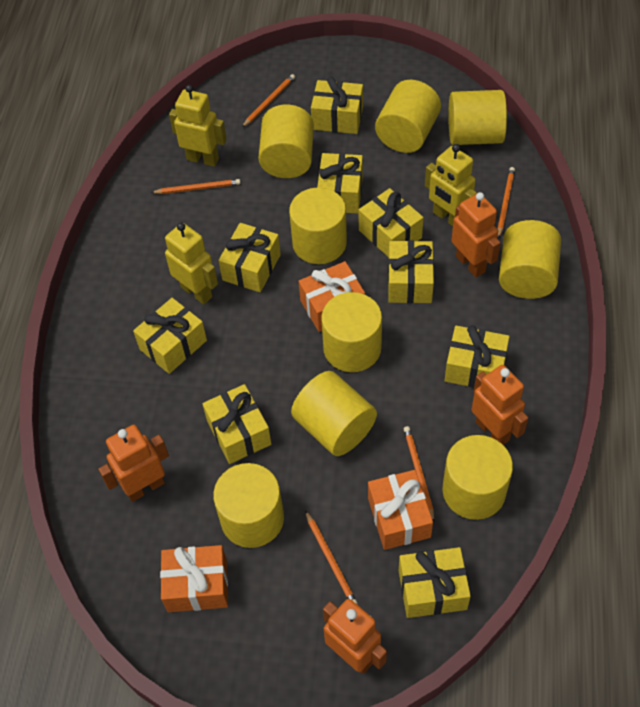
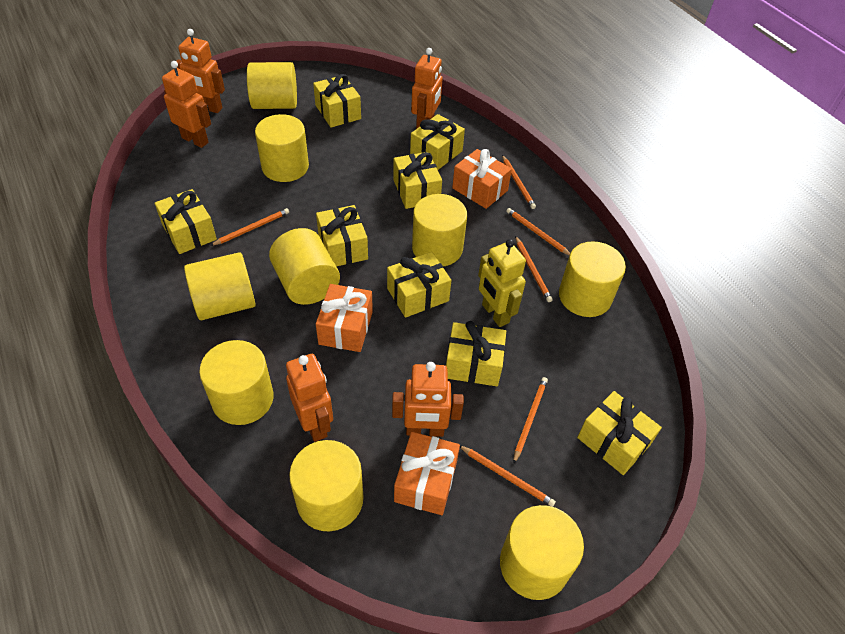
orange pencil: [151,179,240,194] [242,74,295,127] [305,510,358,604] [404,426,434,523] [498,167,515,239] = 5 -> [210,208,289,246] [460,445,556,507] [502,155,536,209] [506,208,570,256] [513,377,548,464] [515,236,552,302] = 6
orange robot: [98,425,169,502] [323,599,387,674] [451,192,501,278] [471,365,528,445] = 4 -> [162,61,211,148] [176,29,225,113] [286,354,333,442] [392,362,464,437] [411,48,443,129] = 5
yellow gift: [133,298,207,374] [202,384,271,464] [218,223,281,292] [311,76,363,134] [317,153,363,214] [358,188,424,257] [388,240,434,303] [399,547,471,618] [445,325,509,388] = 9 -> [155,189,217,254] [313,74,361,127] [316,205,368,266] [387,252,451,318] [393,152,442,209] [410,114,465,170] [446,321,506,386] [577,391,662,475] = 8
yellow robot: [165,222,218,304] [169,85,227,167] [425,144,477,226] = 3 -> [478,239,526,327] = 1

